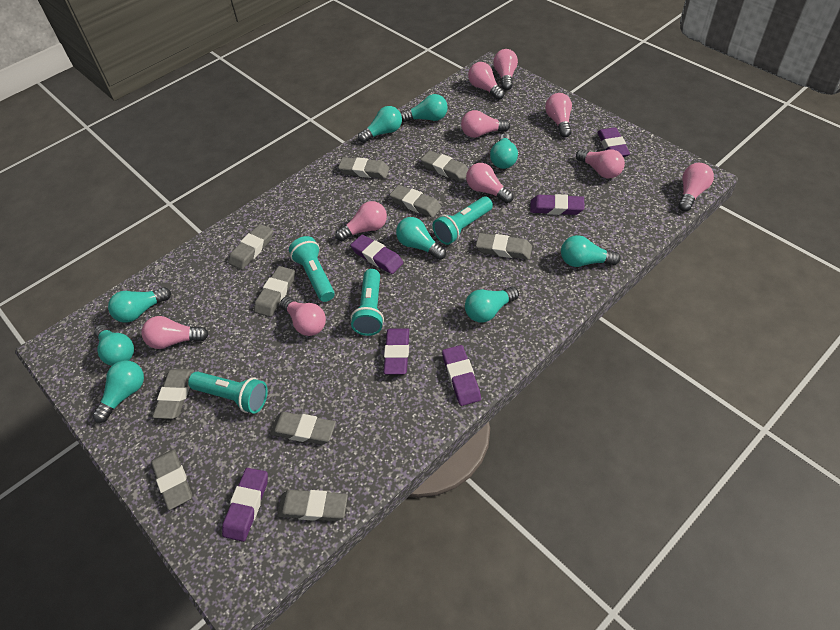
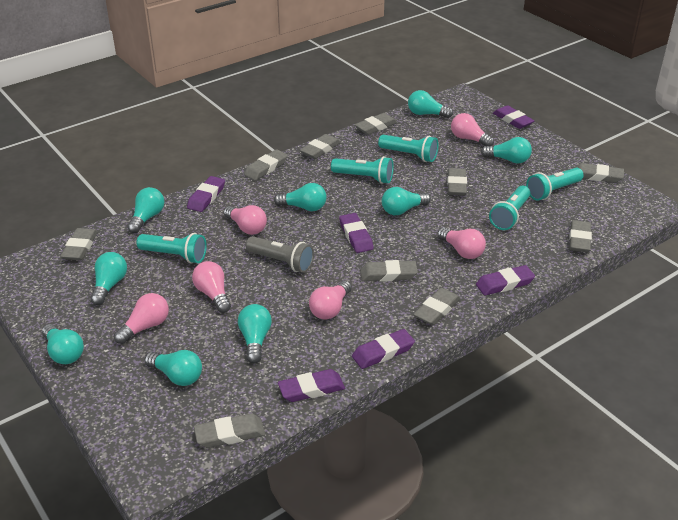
grey flashlight: none = 0 -> [246,236,314,273] = 1
pink light bulb: [141,316,209,349] [280,297,326,336] [335,201,387,241] [461,110,510,138] [466,163,514,203] [468,62,505,100] [493,49,518,90] [545,93,572,137] [576,149,625,178] [679,163,714,211] = 10 -> [114,293,169,344] [192,261,231,313] [223,205,267,235] [309,281,352,320] [437,227,486,259] [451,113,494,146] = 6
turquoise flashlight: [188,372,268,413] [289,236,335,302] [351,269,384,336] [432,196,493,245] = 4 -> [136,233,207,264] [331,156,394,184] [378,135,438,162] [489,186,530,230] [526,168,584,201] = 5

